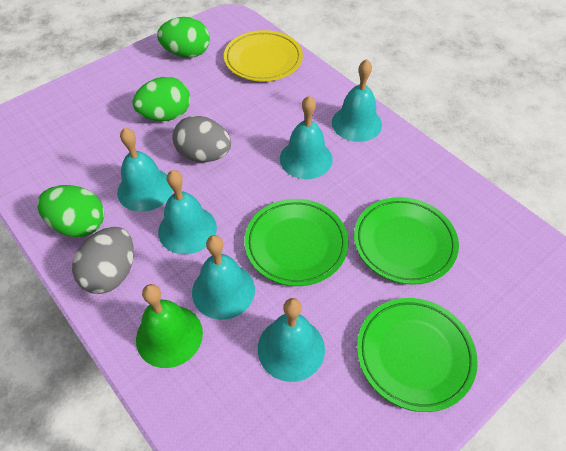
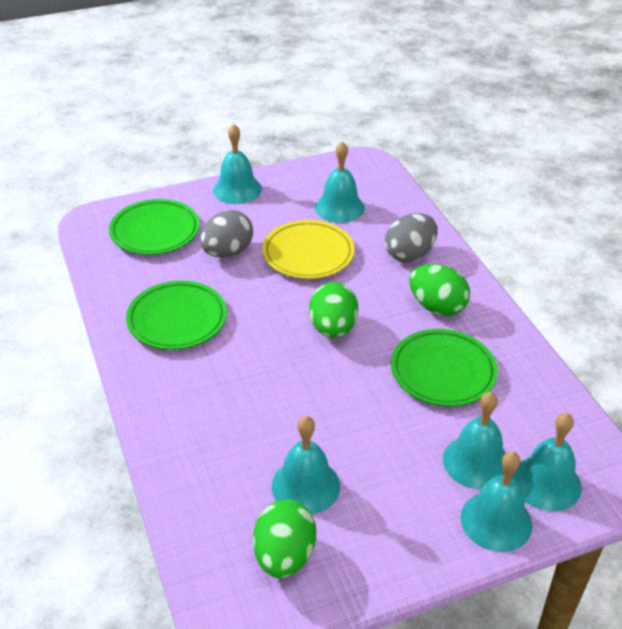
green bell: [136,284,203,368] = 1 -> none = 0

